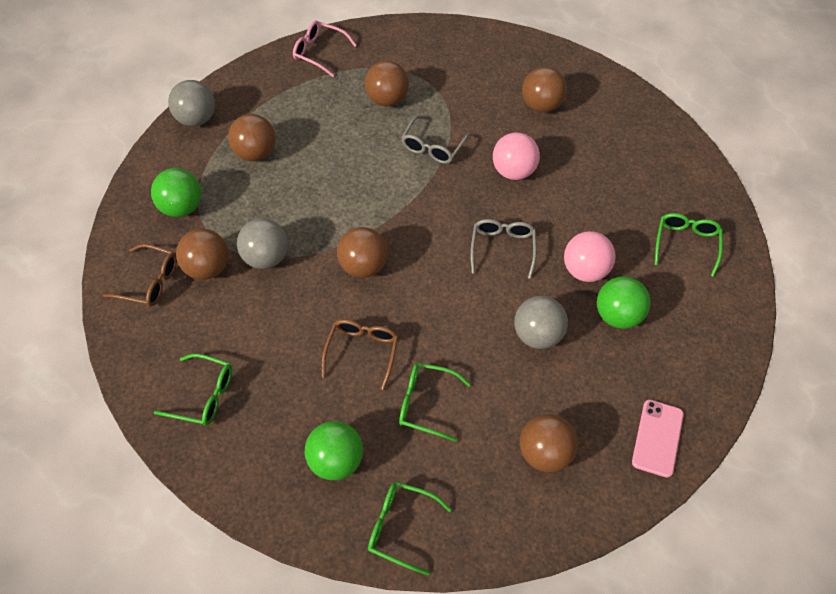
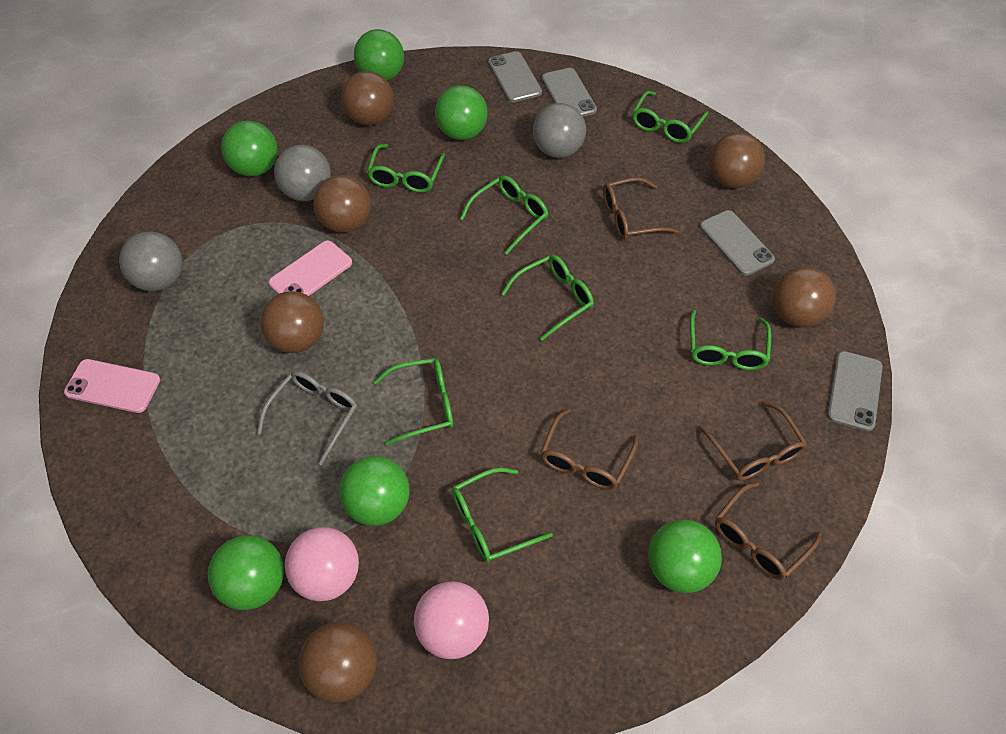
brown glasses: [103,244,177,307] [322,319,398,390] = 2 -> [540,408,638,490] [603,177,679,240] [699,400,807,480] [715,482,822,580] = 4
green ball: [151,168,202,217] [304,421,363,480] [597,277,651,329] = 3 -> [208,535,284,610] [221,121,278,176] [339,456,410,526] [354,29,404,81] [435,85,488,140] [648,519,722,593] = 6
green glasses: [153,354,232,426] [368,482,452,575] [399,363,471,442] [655,213,723,277] = 4 -> [367,144,445,193] [374,358,453,445] [452,468,553,562] [460,175,548,254] [501,255,594,341] [632,91,708,143] [690,310,771,370] = 7
grey glasses: [401,115,470,164] [470,219,537,279] = 2 -> [257,371,357,465] = 1
grey phone: none = 0 -> [488,51,542,102] [542,68,597,117] [700,210,775,276] [827,351,883,431] = 4
pink glasses: [293,21,357,77] = 1 -> none = 0
pink phone: [632,400,684,478] = 1 -> [64,359,160,413] [269,240,352,296] = 2

